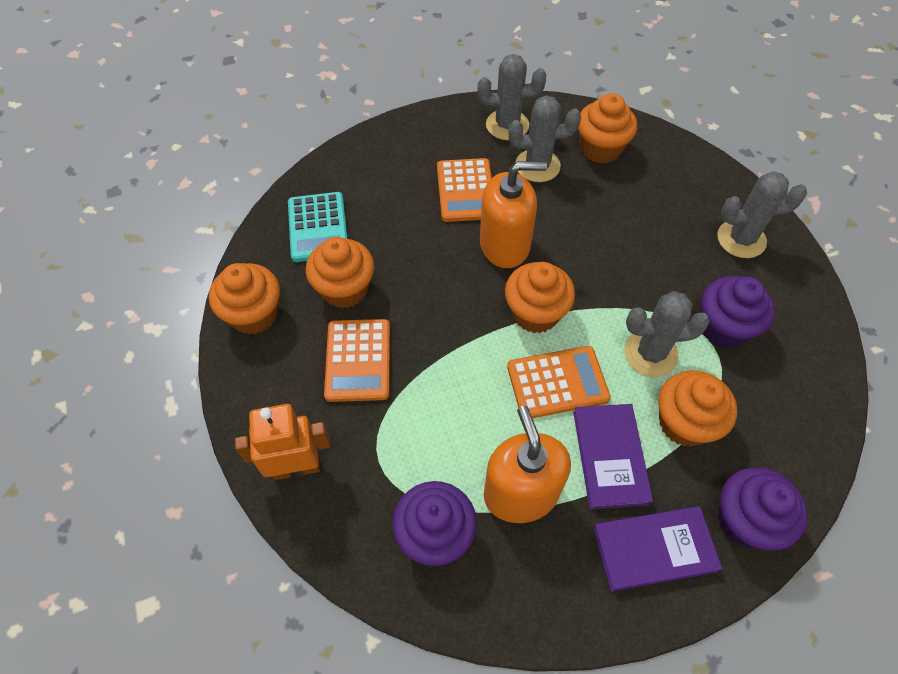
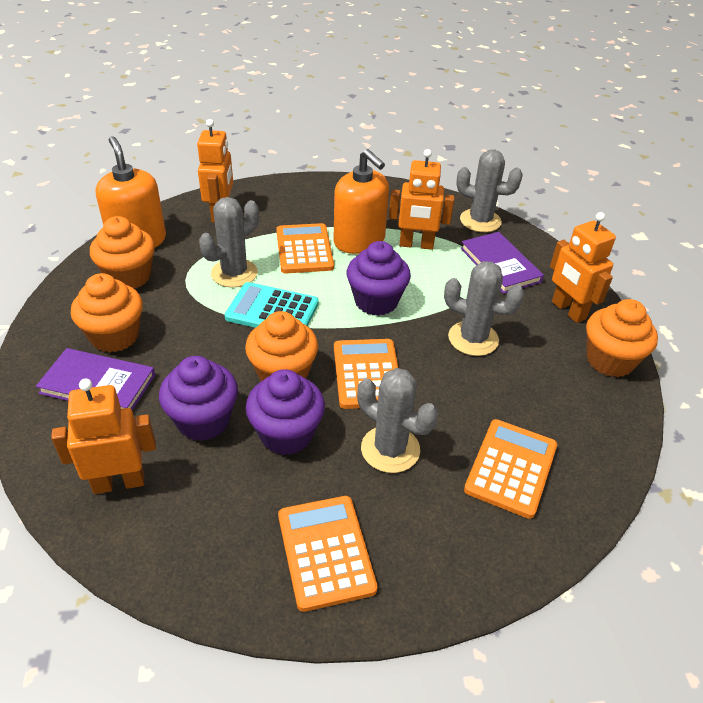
orange calculator: [324,319,390,402] [437,158,492,222] [507,346,611,418] = 3 -> [276,223,334,273] [278,496,378,612] [334,339,398,409] [464,419,557,519] = 4
orange cupcake: [209,263,280,335] [305,237,374,309] [505,262,575,333] [578,93,637,164] [658,370,737,447] = 5 -> [71,273,143,353] [90,216,155,289] [245,311,318,381] [586,299,658,377] = 4
orange robot: [235,404,331,480] = 1 -> [51,379,156,494] [197,119,233,223] [389,149,454,250] [550,212,616,323] = 4

